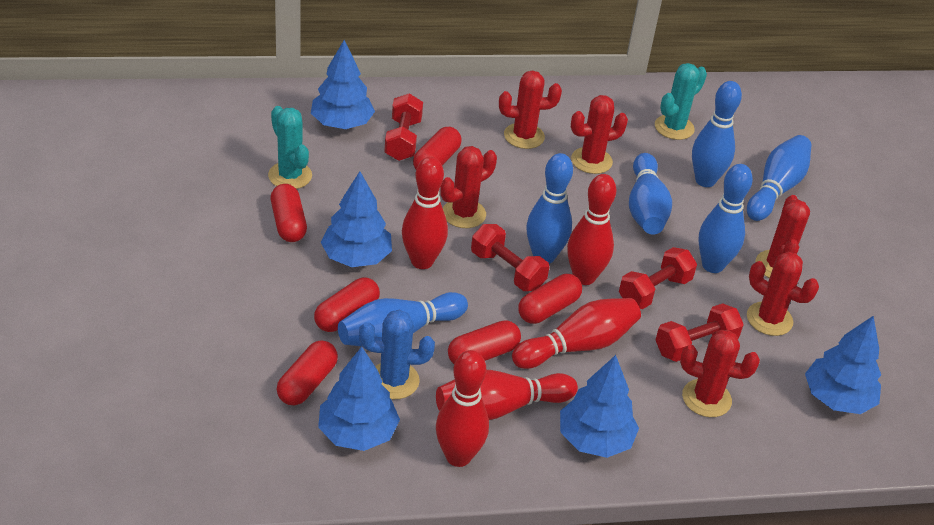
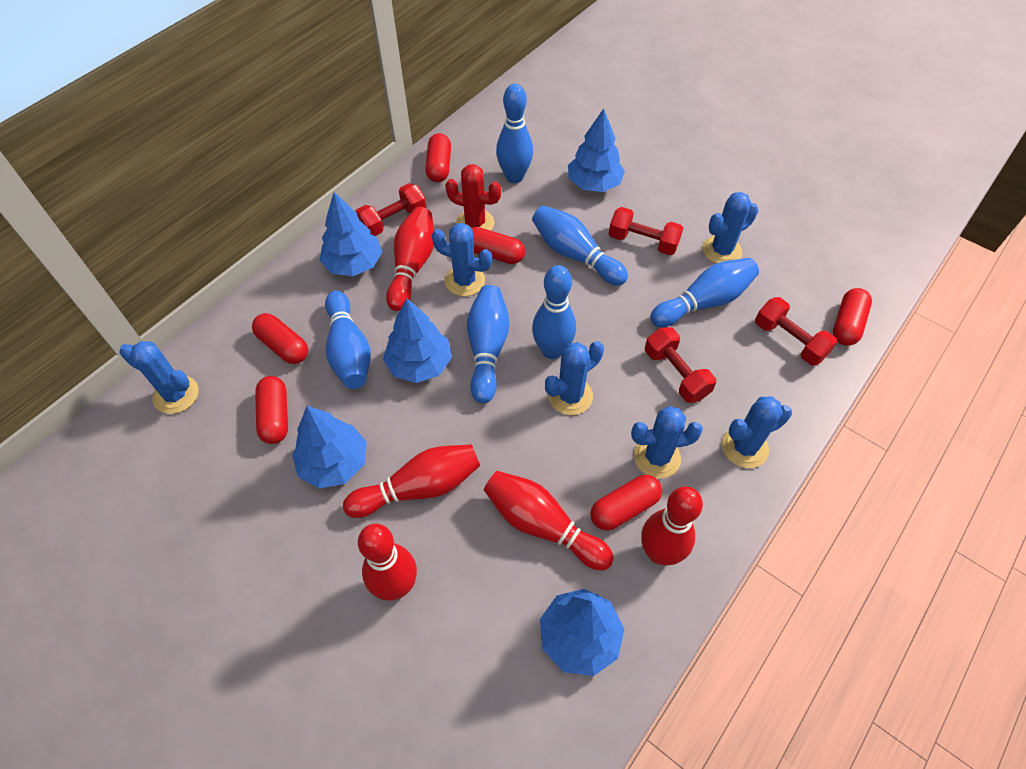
blue cactus: [359,310,435,399] = 1 -> [120,341,199,414] [432,223,492,296] [545,341,604,415] [631,406,703,478] [702,192,758,264] [722,397,792,468] = 6
red cactus: [440,146,497,228] [499,71,562,149] [571,95,628,174] [680,330,760,417] [747,252,819,336] [756,195,810,278] = 6 -> [445,164,501,231] = 1
turquoise cactus: [268,106,312,189] [655,63,707,140] = 2 -> none = 0

